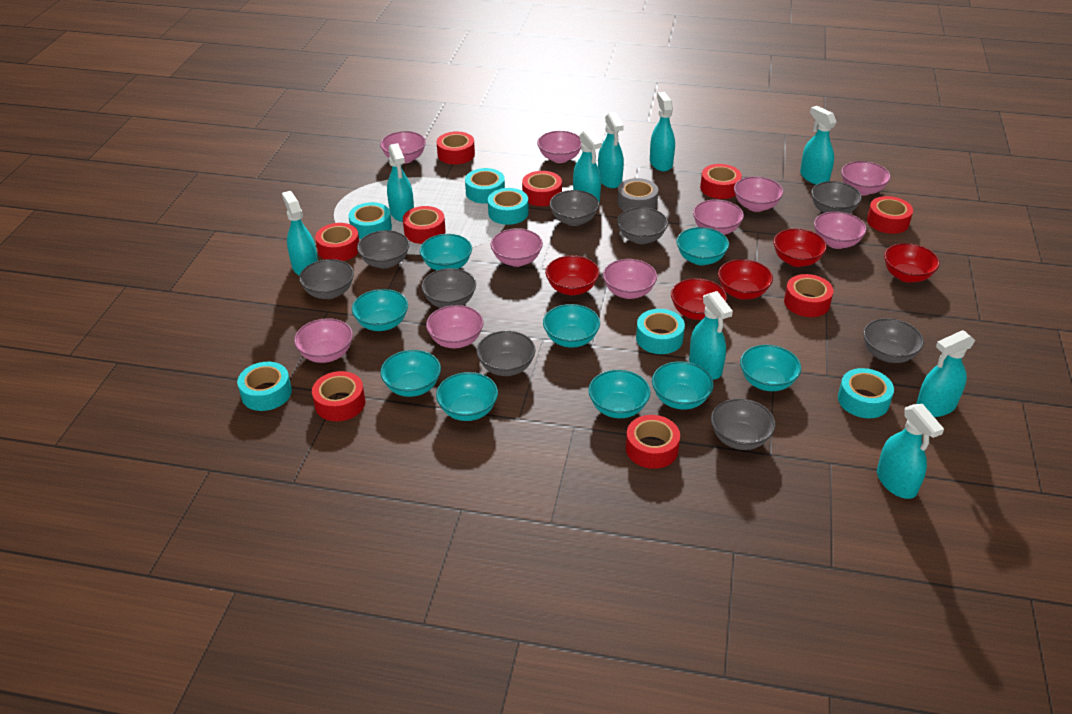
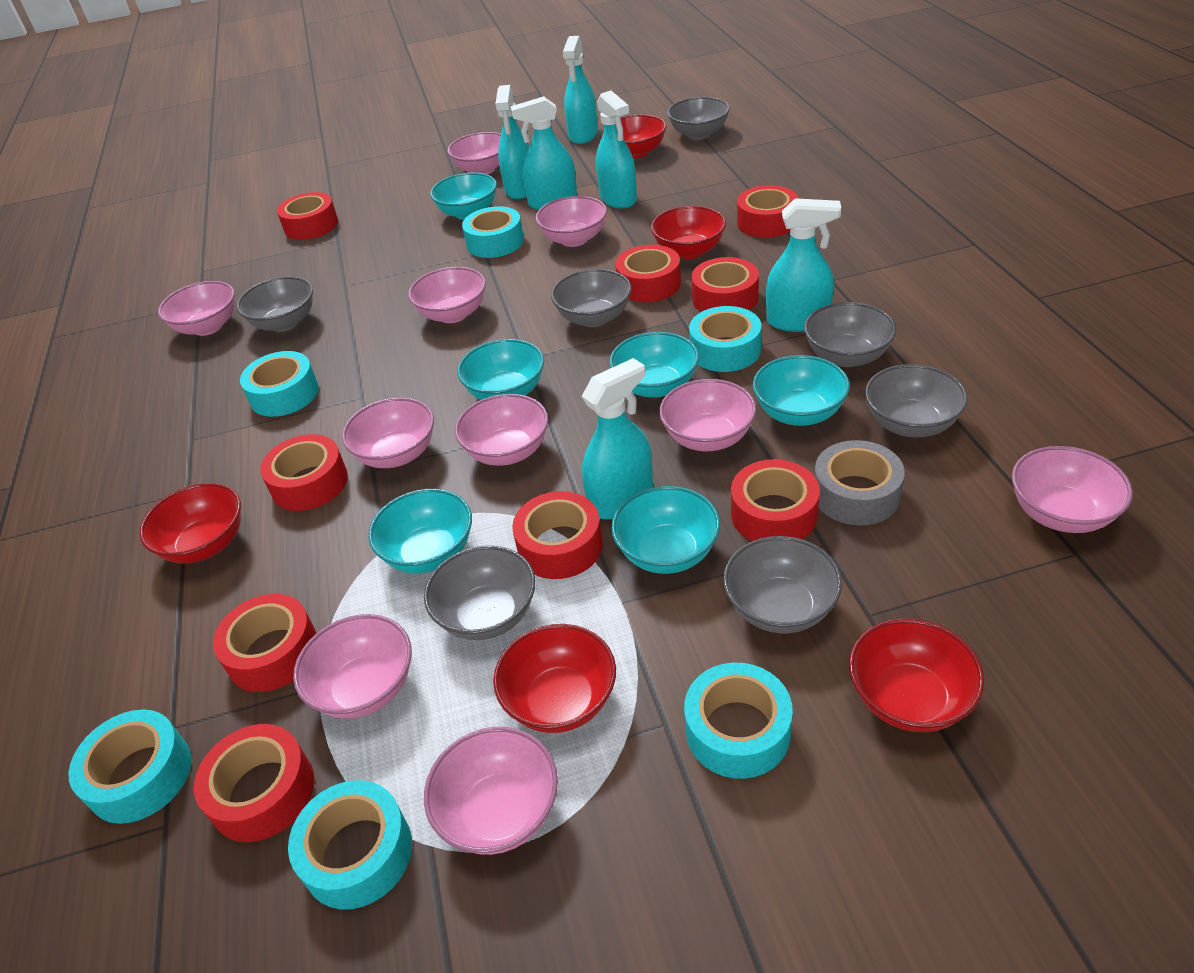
grey bowl: [299,259,354,299] [357,230,410,269] [421,268,476,308] [476,331,536,376] [550,190,599,226] [617,207,668,244] [711,399,776,450] [811,181,862,213] [863,318,924,363] = 9 -> [236,276,313,332] [424,546,535,640] [551,269,631,327] [667,97,730,140] [723,536,842,633] [804,302,896,367] [865,364,968,438] = 7
turquoise bowl: [352,289,408,331] [380,350,441,397] [420,234,472,270] [436,372,498,421] [543,304,600,348] [588,370,651,418] [652,361,714,410] [677,227,729,265] [740,345,801,391] = 9 -> [368,489,472,573] [430,172,497,220] [457,339,544,400] [609,332,699,398] [611,486,720,574] [753,355,850,426] = 6
turquoise spray bottle: [282,191,318,276] [387,143,414,222] [573,129,602,202] [598,112,624,188] [650,92,675,171] [689,291,733,380] [800,106,837,185] [877,404,944,499] [916,330,975,417] = 9 -> [495,85,530,199] [511,96,577,210] [563,36,598,144] [582,358,653,519] [596,91,637,209] [766,198,841,332] = 6

